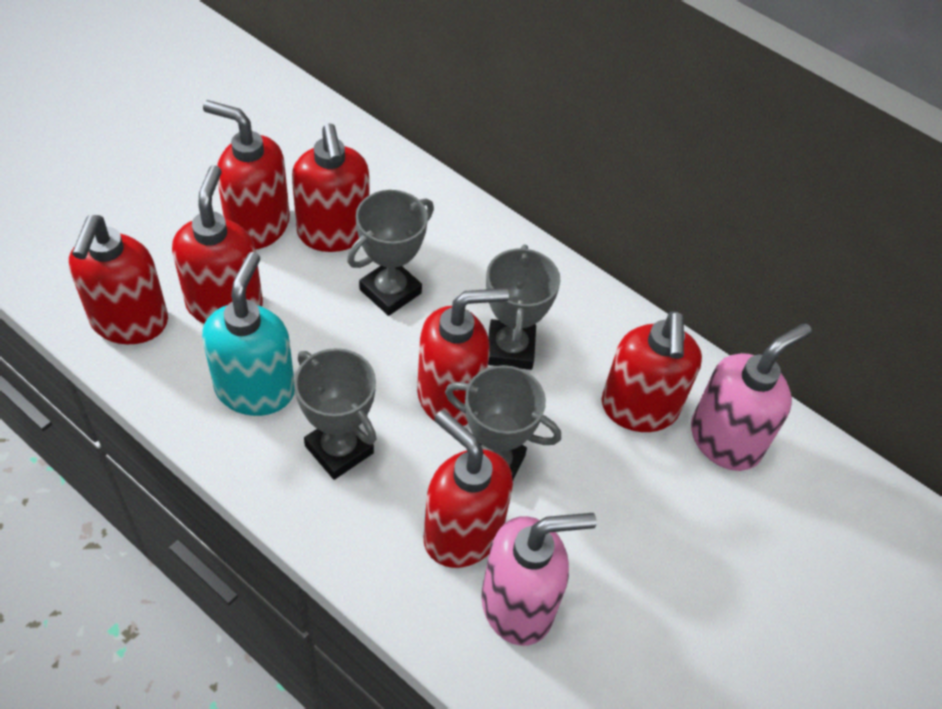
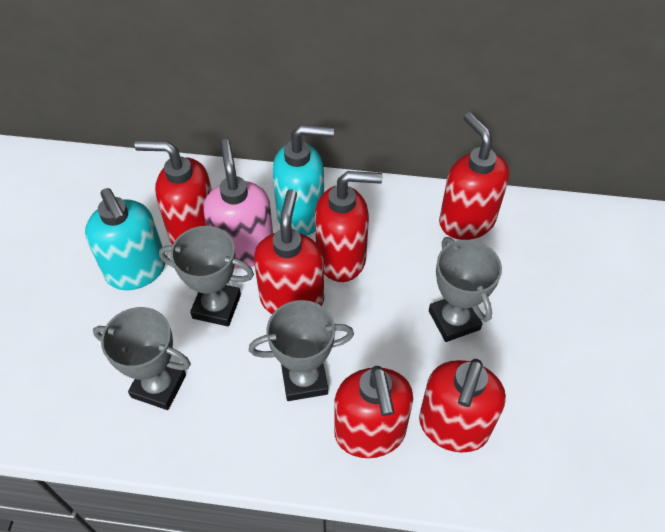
pink soap dispenser: [481,513,597,646] [691,323,812,471] = 2 -> [203,139,273,269] = 1
red soap dispenser: [69,215,168,344] [172,165,263,324] [203,100,290,249] [292,123,369,252] [417,288,509,426] [424,410,513,568] [602,311,702,432] = 7 -> [134,140,212,245] [254,189,324,314] [315,171,383,282] [334,366,413,458] [419,359,506,452] [439,113,509,240] = 6
turquoise soap dispenser: [202,252,295,416] = 1 -> [85,188,165,290] [272,125,334,236] = 2

